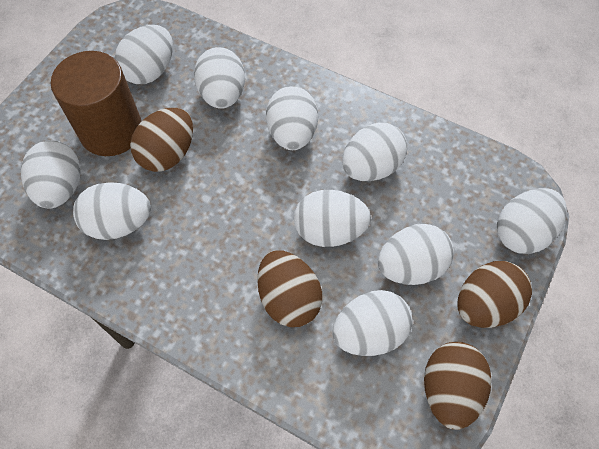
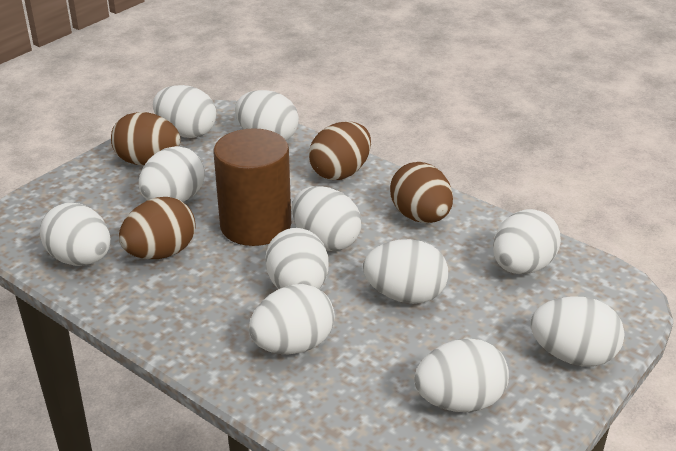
white egg: [21,140,81,208] [73,182,151,240] [114,25,173,84] [194,47,245,109] [266,86,318,150] [294,190,371,247] [332,290,413,356] [342,123,407,181] [378,224,454,285] [497,188,567,254] = 10 -> [40,203,111,266] [139,146,205,202] [153,85,216,138] [235,90,299,140] [249,284,335,354] [265,228,329,289] [292,186,361,251] [363,239,448,304] [414,339,509,412] [493,209,561,274] [530,296,624,367] = 11

